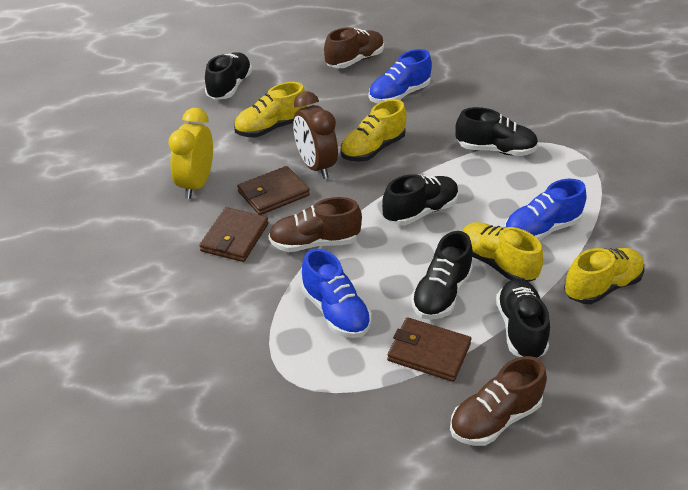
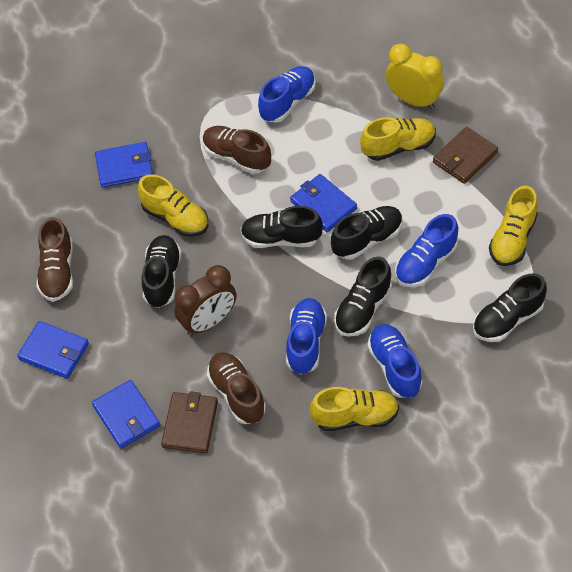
blue shoe: [301,248,371,338] [369,49,432,103] [505,179,586,240] = 3 -> [258,66,316,123] [286,298,327,374] [367,324,422,398] [395,214,458,287] = 4
blue wallet: none = 0 -> [17,321,89,379] [92,380,160,449] [95,142,153,188] [290,174,357,232] = 4
brown wallet: [199,207,269,262] [237,166,310,215] [387,317,471,382] = 3 -> [161,391,218,453] [433,127,498,184] = 2

